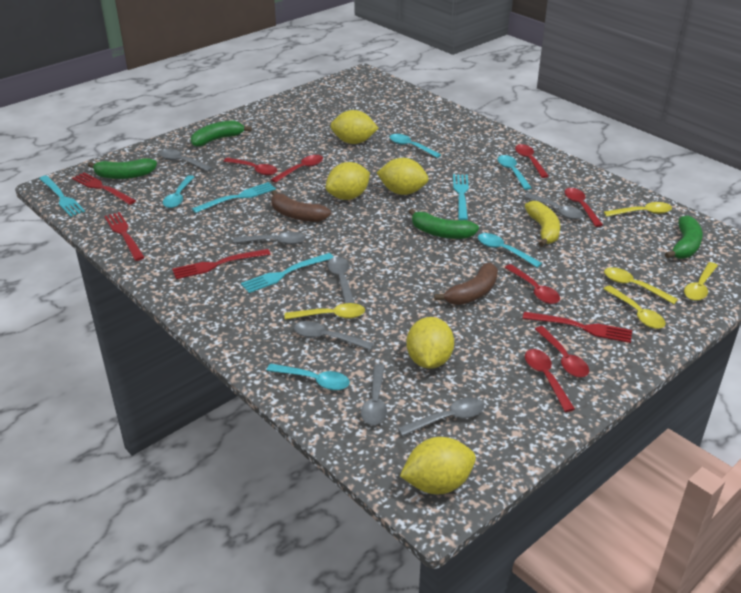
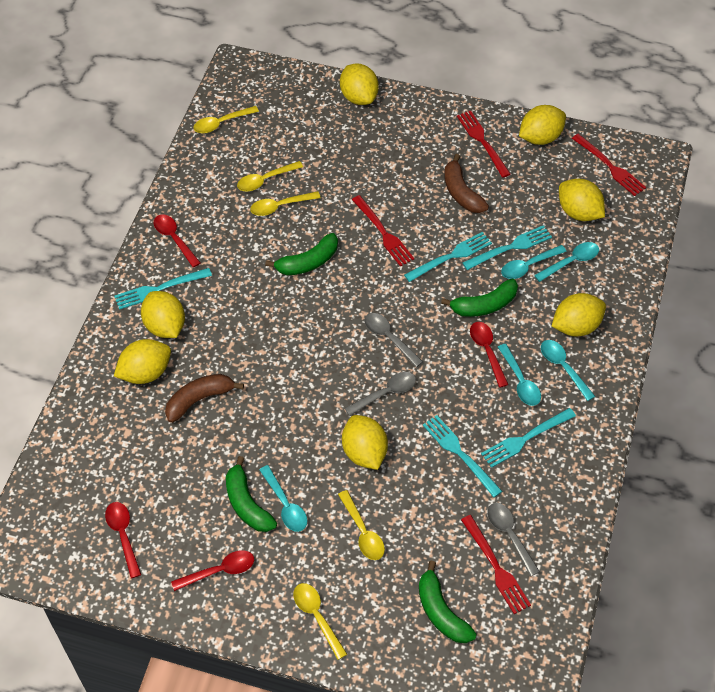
grey spoon: [160,149,212,171] [233,232,305,245] [294,321,374,350] [327,257,355,303] [361,364,387,425] [398,398,484,436] [524,193,584,220] = 7 -> [345,372,416,416] [364,313,423,367] [487,503,540,576] = 3
red spoon: [223,157,278,176] [271,155,323,183] [504,264,560,304] [515,144,549,178] [525,349,575,412] [535,326,589,377] [565,188,603,227] = 7 -> [105,502,141,578] [154,214,201,268] [171,550,254,591] [470,322,508,388] = 4
turquoise fork: [39,175,85,217] [192,182,276,213] [241,253,334,293] [453,174,469,220] = 4 -> [114,268,212,310] [404,232,492,282] [423,415,502,497] [463,225,552,270] [481,408,576,468] = 5
yellow banana: [525,201,560,247] = 1 -> none = 0
yellow lemon: [326,162,370,200] [330,110,379,144] [377,158,429,195] [400,437,476,494] [406,317,454,369] = 5 -> [114,339,171,384] [141,291,185,338] [340,64,379,105] [342,415,388,470] [519,105,566,145] [552,293,606,336] [559,179,605,221] = 7

